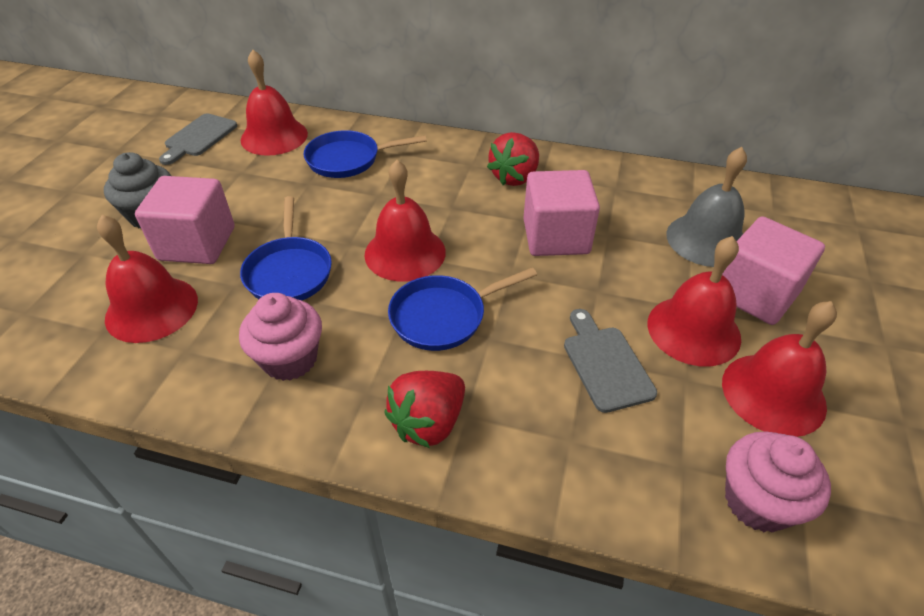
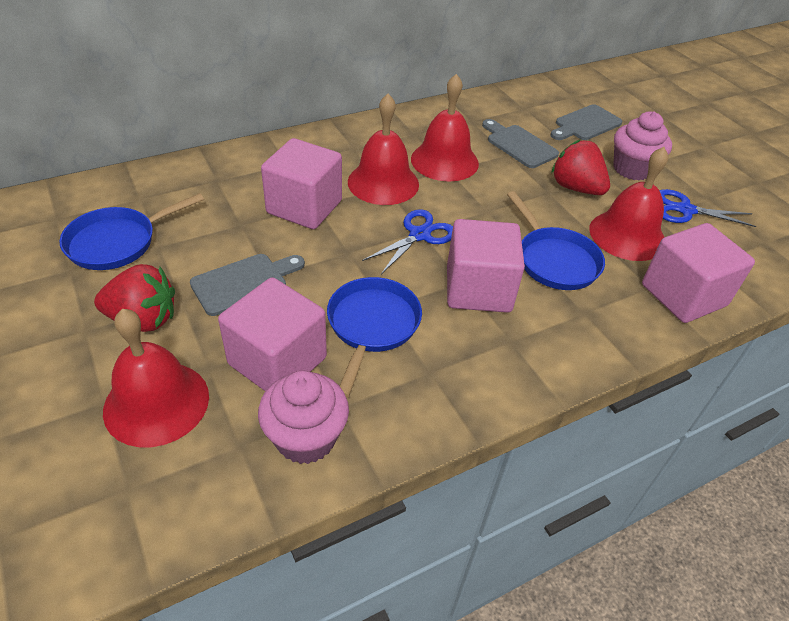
blue scissors: none = 0 -> [362,209,453,274] [659,189,757,227] = 2
grey bell: [666,147,747,267] = 1 -> none = 0
grey cupcake: [104,152,171,228] = 1 -> none = 0
grey cutting board: [159,113,237,165] [564,309,657,413] = 2 -> [190,254,305,316] [482,119,559,168] [550,104,622,140] = 3
pink cube: [135,176,234,264] [523,170,600,256] [722,216,825,325] = 3 -> [218,278,327,391] [261,138,342,229] [447,219,525,313] [642,223,755,323] = 4
red bell: [97,215,198,343] [241,50,308,156] [364,160,446,282] [647,236,741,367] [722,301,837,437] = 5 -> [103,309,209,447] [348,94,419,205] [411,74,479,182] [589,147,668,261] = 4

